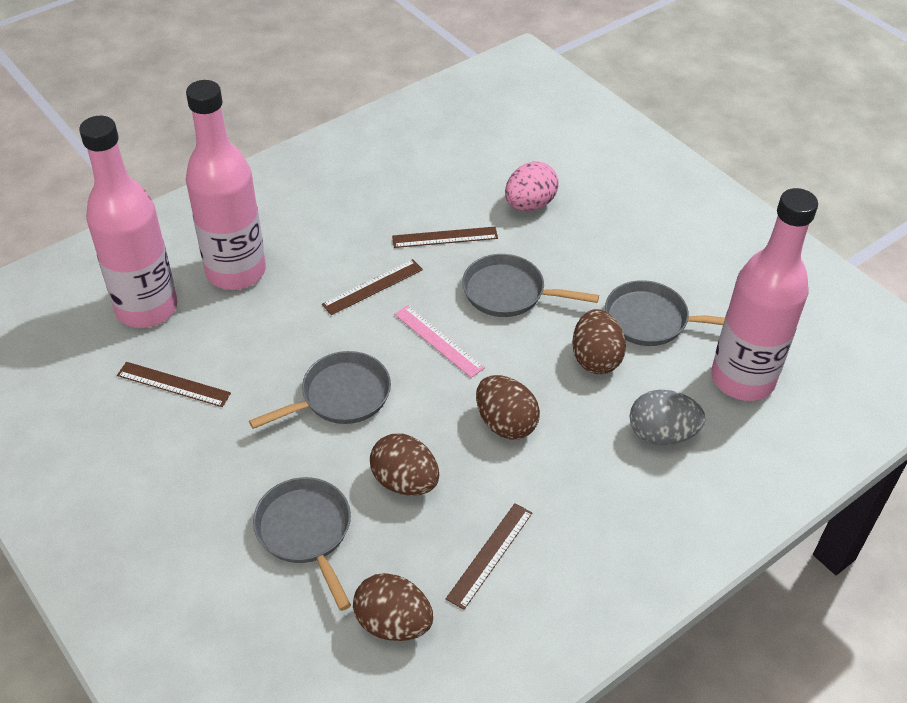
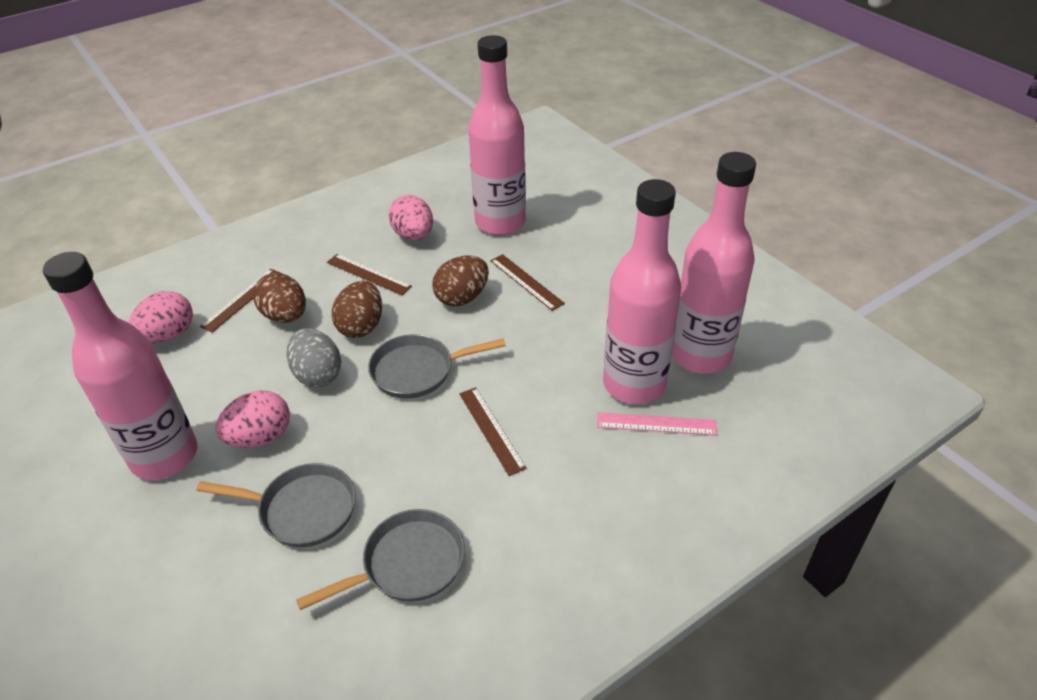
brown egg: [353,573,433,641] [370,433,439,496] [476,375,540,439] [572,309,626,374] = 4 -> [253,273,306,323] [331,281,382,338] [432,256,489,306] = 3
grey pan: [249,351,391,429] [253,477,351,611] [462,254,599,317] [605,280,725,346] = 4 -> [196,463,356,547] [296,509,465,610] [368,334,506,399] = 3
pink bottle: [79,116,177,328] [186,80,266,290] [711,188,818,401] = 3 -> [43,252,197,480] [468,35,526,235] [603,179,681,404] [672,152,756,374] = 4
pink egg: [505,161,559,211] = 1 -> [129,291,193,343] [215,390,290,448] [388,195,433,241] = 3

